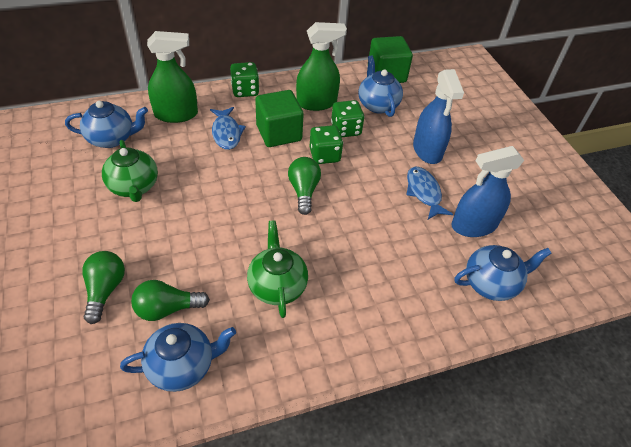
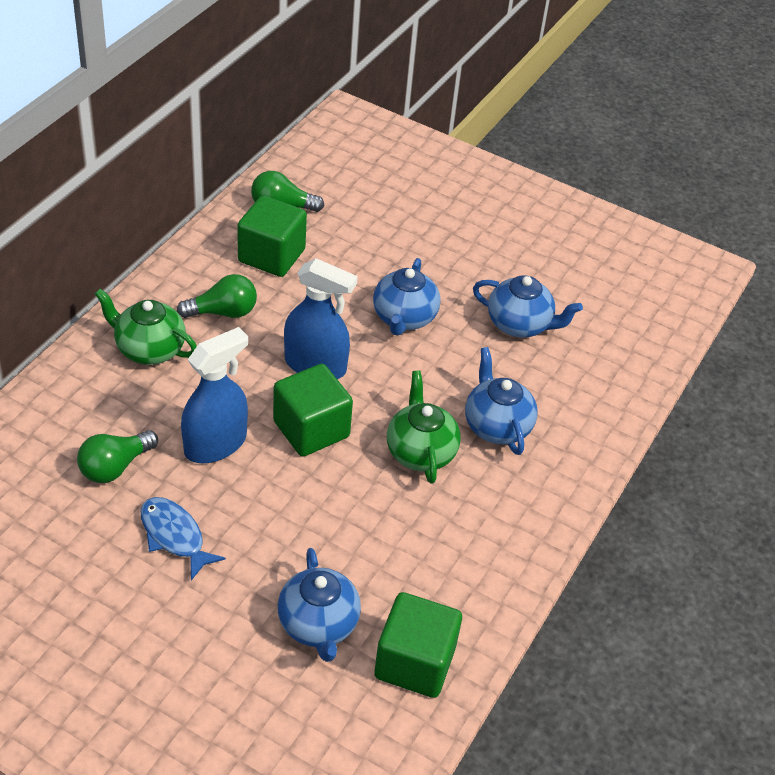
blue fish: [210,107,246,150] [406,167,453,219] = 2 -> [140,497,226,581] = 1
green cube: [255,90,304,147] [369,36,413,83] = 2 -> [237,195,307,277] [273,364,353,457] [374,592,462,698] = 3
green dice: [230,62,259,97] [309,125,343,164] [331,100,364,137] = 3 -> none = 0
green spray bottle: [147,31,198,123] [296,22,347,111] = 2 -> none = 0

